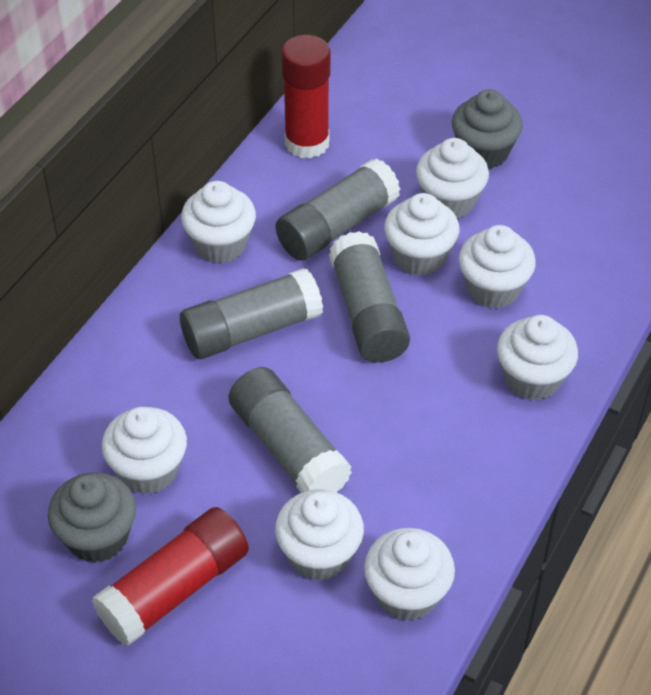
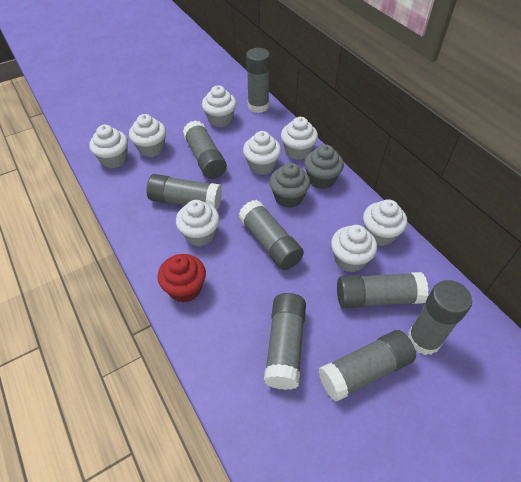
grey glue stick: [180,268,323,359] [229,367,352,493] [276,158,401,261] [329,231,410,363] = 4 -> [146,174,222,210] [183,120,227,179] [238,200,304,270] [246,48,270,113] [264,293,306,390] [318,330,416,402] [337,272,429,308] [408,280,472,355] = 8
red cupcake: none = 0 -> [157,254,206,303] = 1
red glue stick: [92,507,249,646] [281,35,330,159] = 2 -> none = 0

